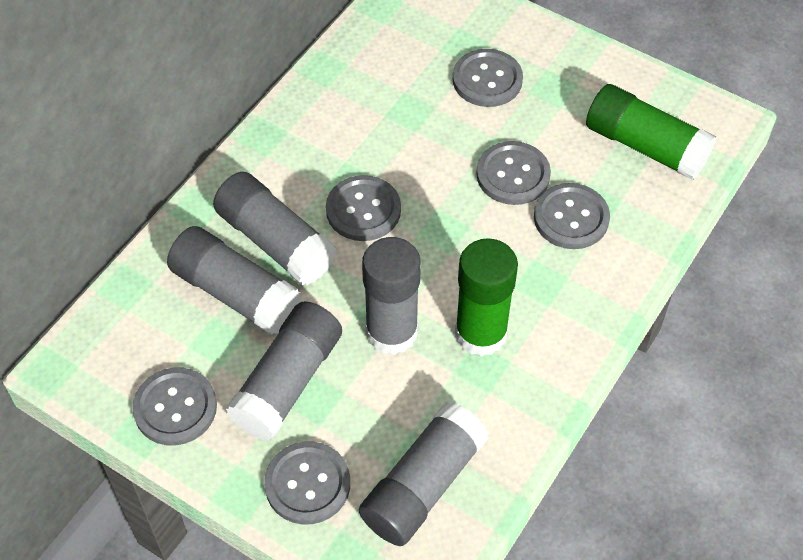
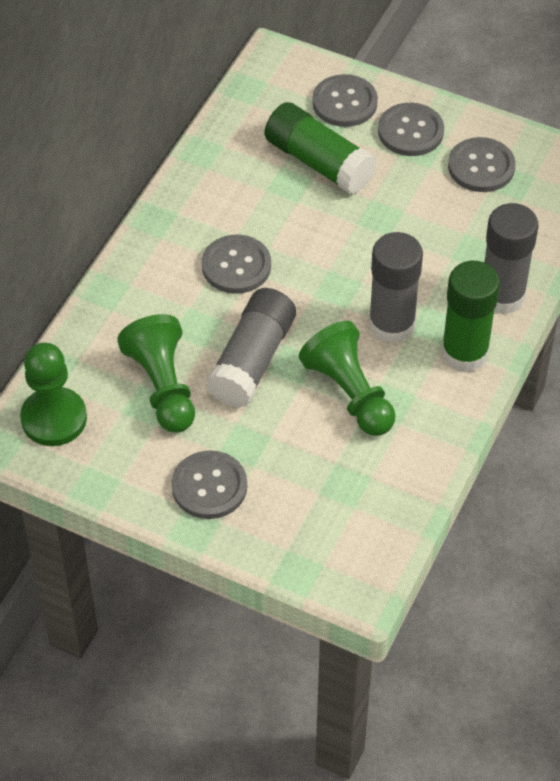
green pawn: none = 0 -> [20,343,87,446] [117,314,195,433] [299,321,395,436] = 3
grey button: [132,368,217,445] [264,441,350,524] [326,175,401,241] [453,49,523,107] [476,141,551,205] [534,183,610,249] = 6 -> [171,450,247,519] [202,234,271,294] [312,74,378,127] [378,103,444,156] [448,137,516,192] = 5
grey glue stick: [167,226,301,335] [213,172,336,285] [226,301,342,441] [359,402,488,546] [362,237,421,355] = 5 -> [206,288,296,408] [368,232,423,344] [484,203,539,314] = 3

